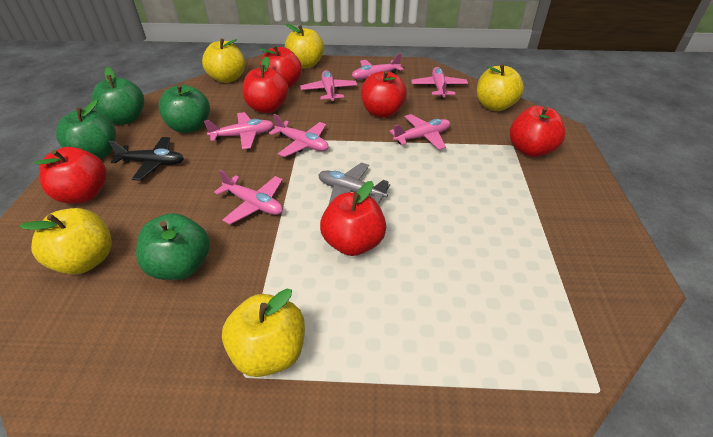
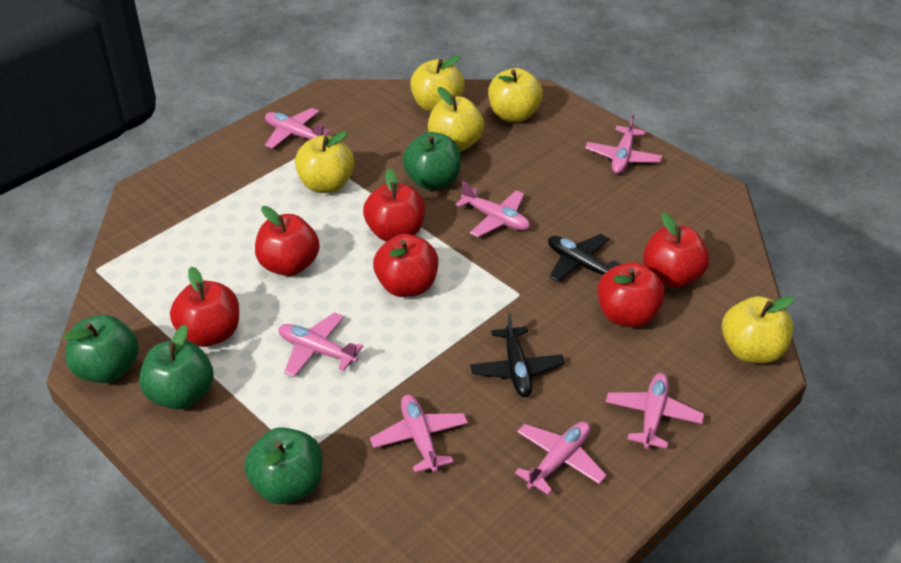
black plane: [109,137,184,181] = 1 -> [470,313,565,397] [548,234,621,282] = 2
grey plane: [318,162,390,204] = 1 -> none = 0

